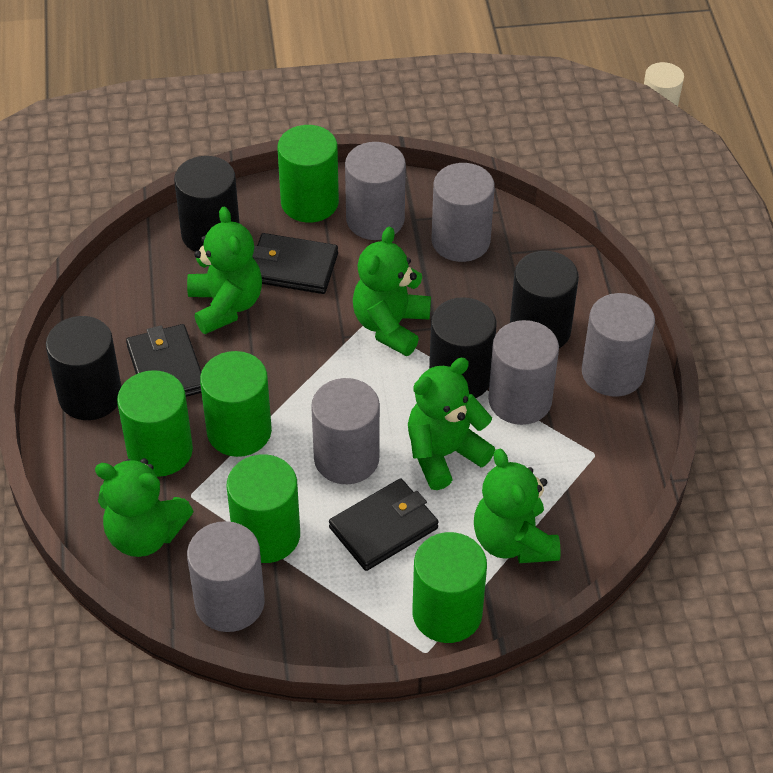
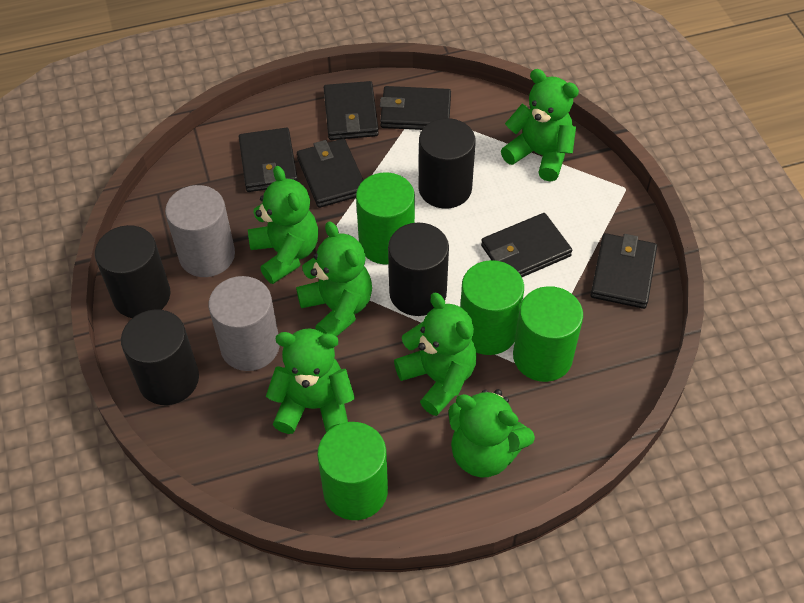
black wallet: [126,324,202,397] [252,233,338,294] [329,479,439,571] = 3 -> [239,128,298,192] [297,139,364,208] [324,81,379,140] [380,86,451,130] [481,213,572,277] [590,233,657,309] = 6
green cylinder: [117,370,193,477] [200,351,272,457] [227,454,300,563] [277,125,339,223] [412,532,487,643] = 5 -> [317,422,388,520] [356,172,415,264] [460,260,524,355] [513,286,583,382] = 4
green teddy bear: [95,458,194,557] [187,207,262,334] [353,227,431,356] [408,358,495,490] [474,449,561,563] = 5 -> [248,166,318,284] [266,328,355,434] [296,221,372,337] [394,293,477,416] [448,389,535,477] [501,69,579,182] = 6
grey cylinder: [187,521,265,632] [311,378,380,484] [345,142,406,240] [432,163,495,262] [488,320,559,425] [582,293,655,397] = 6 -> [165,185,235,277] [208,276,280,371] = 2

